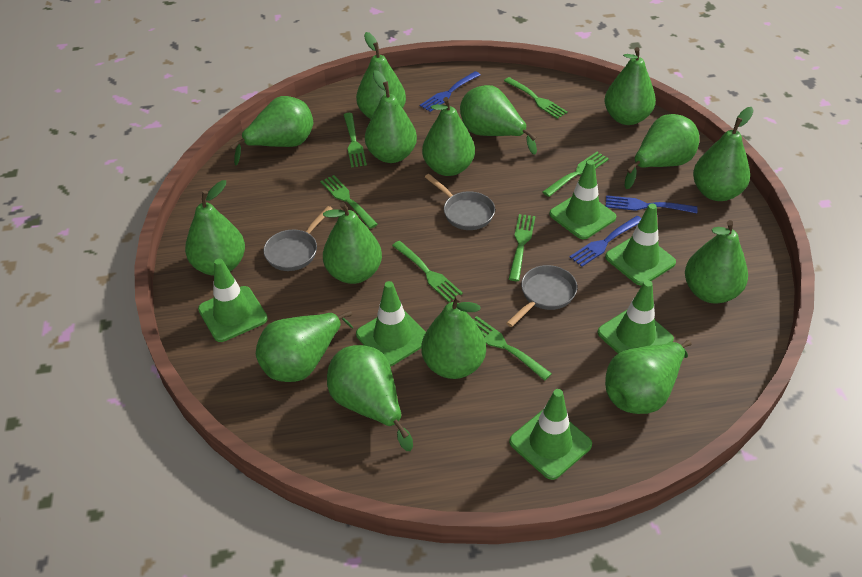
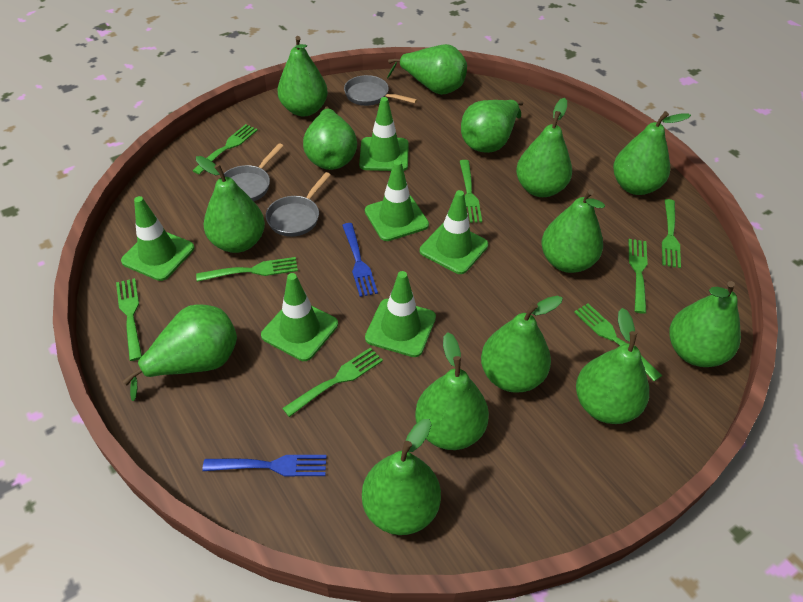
blue fork: [420,71,481,112] [570,216,641,267] [606,195,698,213] = 3 -> [202,455,327,476] [342,223,378,297] = 2
green fork: [320,175,378,229] [344,113,367,167] [392,241,463,302] [473,316,552,381] [504,77,568,119] [509,214,535,281] [543,152,609,197] = 7 -> [116,278,142,361] [192,124,258,174] [196,257,298,282] [282,347,383,417] [460,160,482,223] [574,303,662,381] [628,239,648,314] [662,199,681,268] = 8
green pear: [185,180,245,276] [231,96,313,166] [256,311,353,382] [323,202,382,284] [327,345,413,451] [356,32,406,119] [365,70,417,163] [421,295,486,379] [422,97,475,176] [460,85,537,155] [605,47,656,125] [605,340,692,414] [624,114,699,189] [685,220,748,303] [693,107,754,201] = 15 -> [123,304,237,401] [196,156,265,253] [277,36,328,116] [303,107,357,170] [362,419,441,535] [387,44,467,95] [415,332,489,450] [461,100,523,153] [481,296,563,393] [516,98,572,197] [542,189,605,273] [576,308,649,424] [613,111,691,195] [669,281,741,367] = 14

